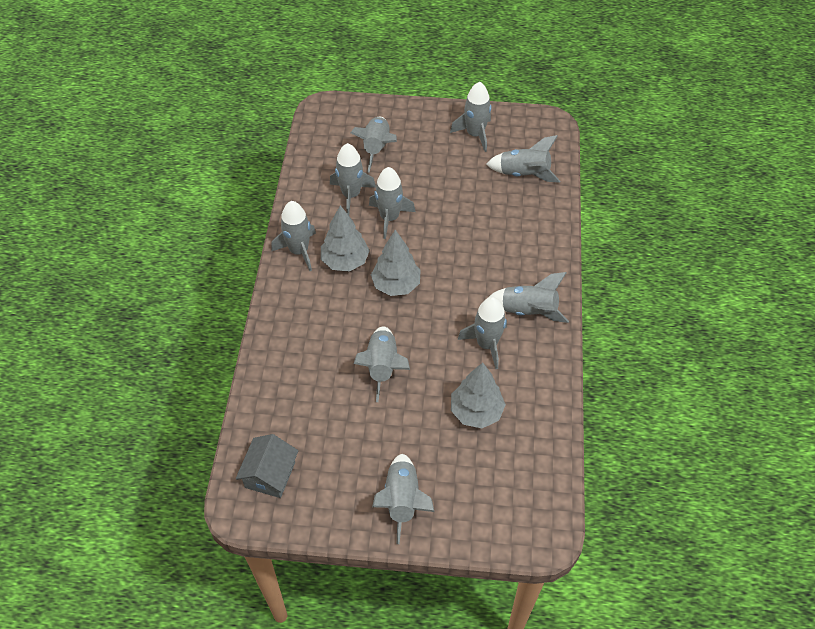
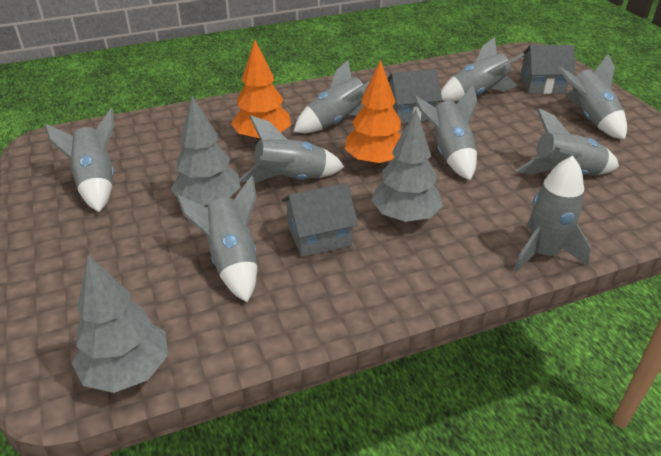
grey house: [236,434,298,498] = 1 -> [282,183,358,257] [387,69,442,123] [520,45,576,94] = 3
grey rocket: [271,201,316,271] [330,143,376,215] [350,117,397,173] [354,326,410,402] [369,167,415,239] [372,454,434,544] [450,82,491,152] [458,297,507,369] [486,135,560,183] [488,272,569,323] = 10 -> [45,109,114,212] [177,176,257,302] [239,115,344,182] [293,60,370,133] [413,85,477,180] [441,37,524,101] [514,156,591,272] [516,108,619,175] [558,54,627,140] = 9
orange tree: none = 0 -> [231,40,291,141] [345,60,401,166] = 2

